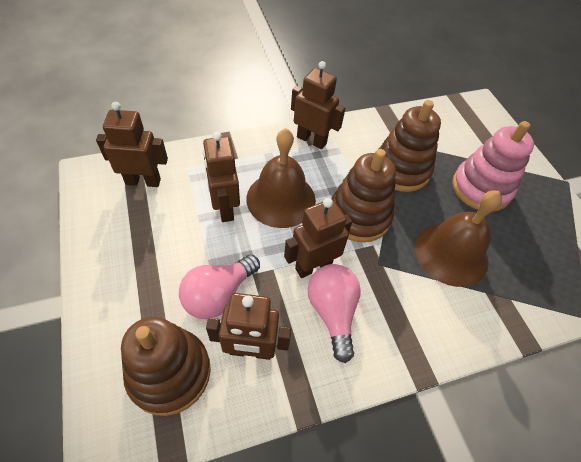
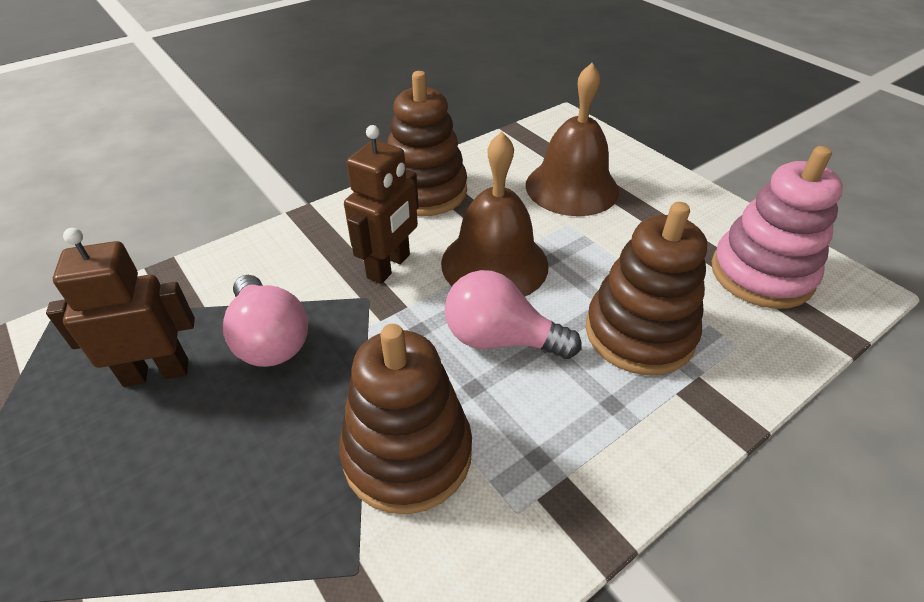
brown robot: [96,102,168,187] [203,132,240,222] [206,293,291,360] [284,198,352,278] [291,61,345,149] = 5 -> [46,228,195,387] [344,125,419,284] = 2

